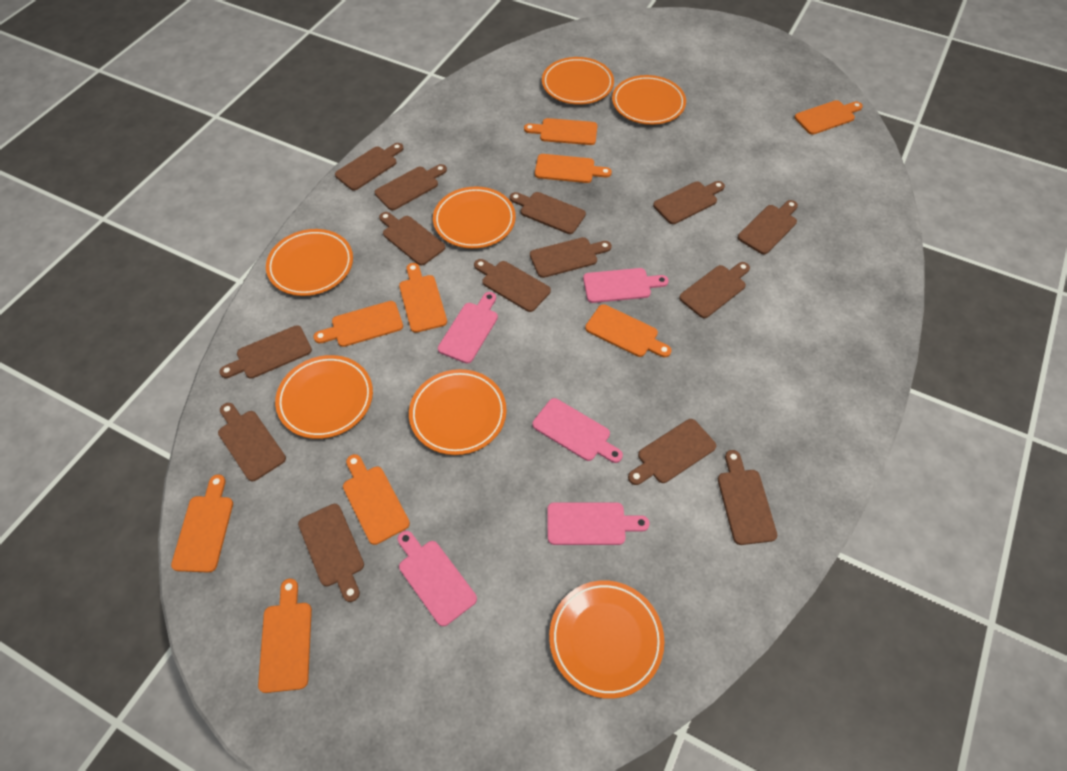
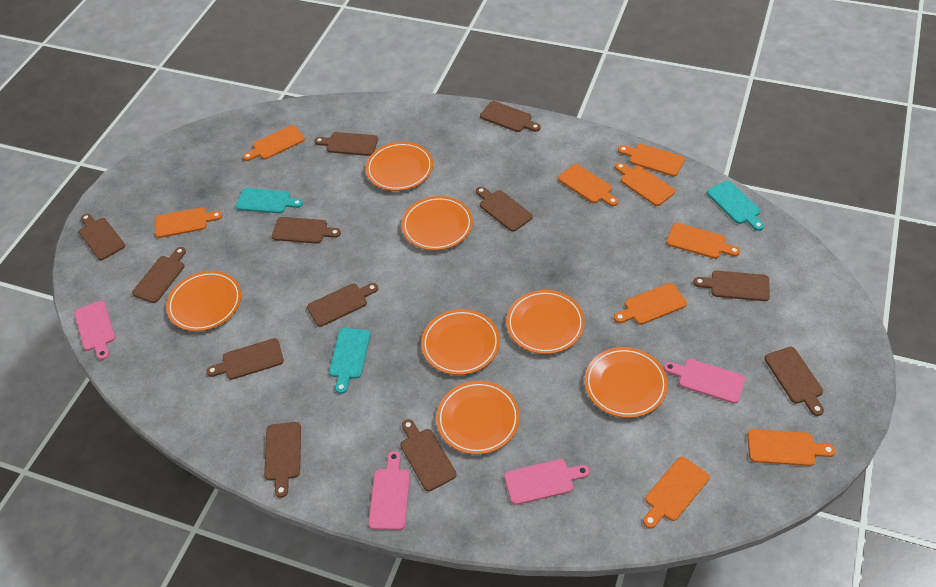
brown cutting board: [218,403,286,481] [219,325,312,379] [298,504,364,602] [335,143,404,190] [375,164,447,210] [379,212,445,265] [474,259,551,312] [510,192,586,234] [530,237,612,278] [628,419,716,485] [653,181,725,224] [679,262,750,318] [718,450,777,545] [738,200,798,254] = 14 -> [79,214,125,260] [132,247,186,303] [206,338,284,380] [264,422,301,498] [272,217,341,244] [307,283,378,327] [314,132,378,156] [400,419,457,491] [476,187,533,232] [480,101,541,132] [693,271,770,301] [765,347,824,416] = 12
pink cutting board: [398,531,477,626] [438,292,498,363] [532,398,623,463] [547,502,650,545] [583,268,669,303] = 5 -> [74,301,115,360] [368,451,410,530] [504,459,589,505] [663,359,745,404] = 4
turquoise cutting board: none = 0 -> [236,188,303,213] [329,328,370,394] [707,181,764,231] = 3

